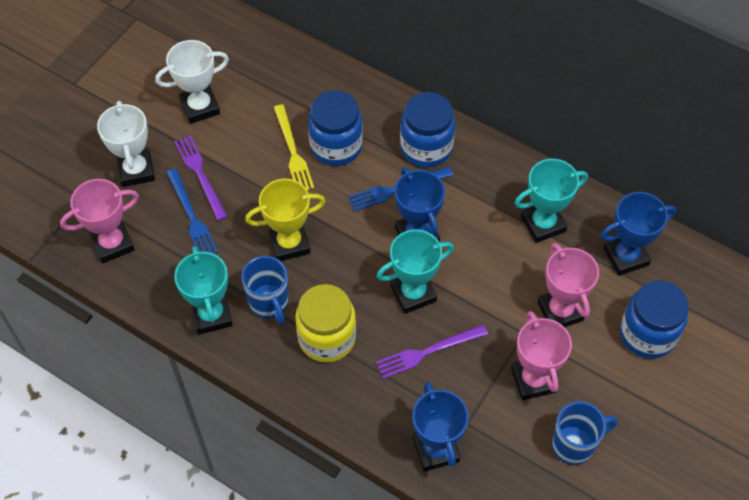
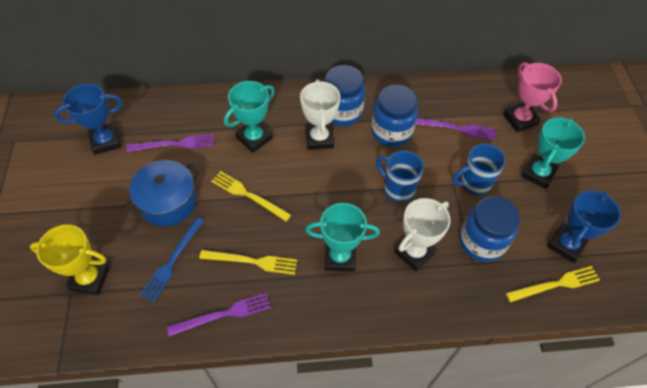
blue fork: [166,168,218,254] [348,167,453,211] = 2 -> [140,217,205,302] = 1
blue pot: none = 0 -> [125,160,199,226] = 1
blue trophy: [395,167,445,242] [412,382,469,472] [600,192,676,276] = 3 -> [54,84,123,155] [547,190,621,263] = 2
pink trophy: [60,179,139,263] [511,311,572,400] [537,243,599,327] = 3 -> [503,62,562,132] = 1
purple fork: [174,135,228,221] [375,325,488,379] = 2 -> [126,134,214,152] [167,293,271,336] [416,118,495,140] = 3
yellow fork: [274,104,314,190] = 1 -> [199,250,297,275] [211,171,291,222] [506,266,600,302] = 3
yellow jar: [295,284,356,363] = 1 -> none = 0

